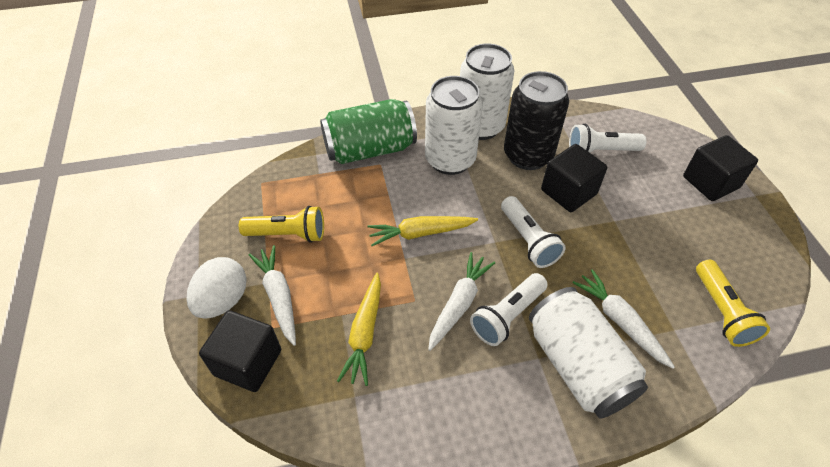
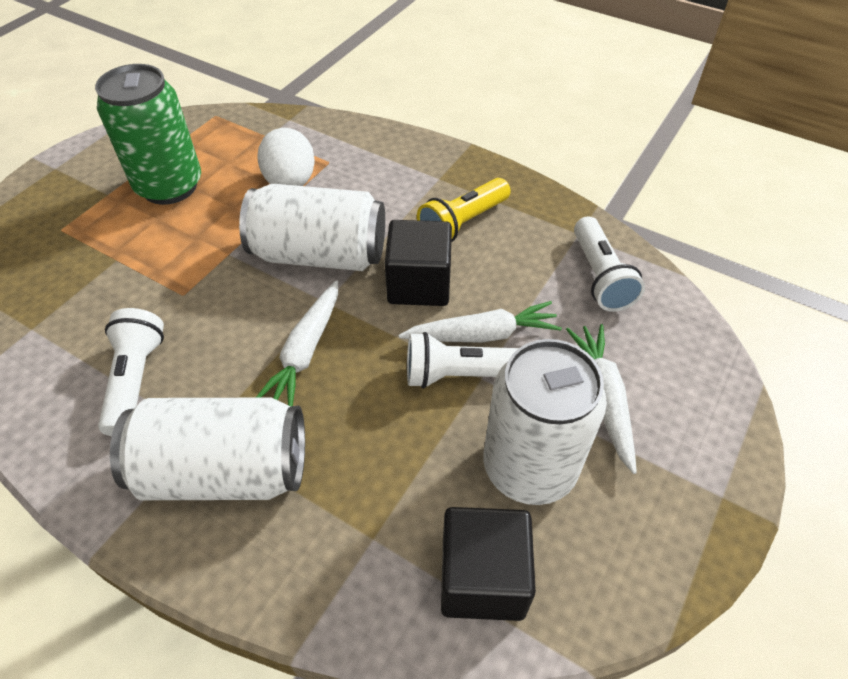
black can: [504,71,569,170] = 1 -> none = 0
black cube: [199,310,281,392] [541,144,607,212] [683,135,758,201] = 3 -> [385,220,452,306] [441,507,536,621] = 2
yellow carrot: [337,273,381,386] [368,216,478,246] = 2 -> none = 0
yellow flashlight: [239,206,324,243] [696,260,770,347] = 2 -> [417,178,511,242] = 1

